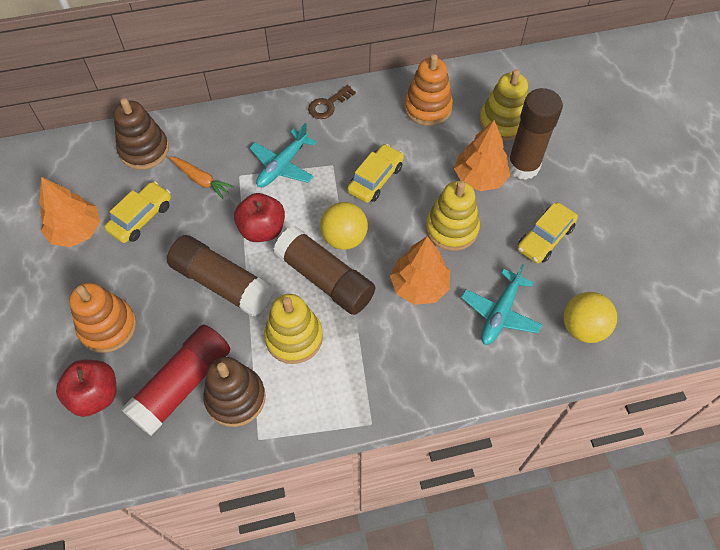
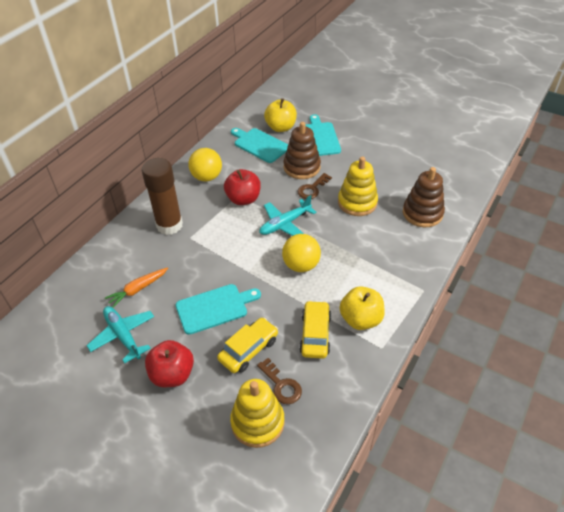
brown glue stick: [167,235,273,317] [273,226,375,315] [508,88,563,180] = 3 -> [142,158,183,235] = 1
brown key: [308,85,356,119] = 1 -> [257,358,302,404] [298,173,332,199] = 2
orange stacking toy: [69,283,137,353] [404,54,453,126] = 2 -> none = 0
orange tree: [39,177,100,247] [390,236,450,305] [454,120,510,191] = 3 -> none = 0
red glue stick: [121,324,230,436] = 1 -> none = 0
turquoise cutting board: none = 0 -> [175,284,261,335] [231,128,288,163] [305,114,341,156] = 3
yellow apple: none = 0 -> [264,98,297,132] [340,286,385,330] = 2
yellow car: [104,181,171,243] [347,144,404,203] [517,202,578,263] = 3 -> [217,317,278,373] [299,301,331,359] = 2
yellow stacking toy: [264,294,323,364] [426,181,480,251] [479,69,528,141] = 3 -> [230,379,285,448] [338,156,378,216] = 2

